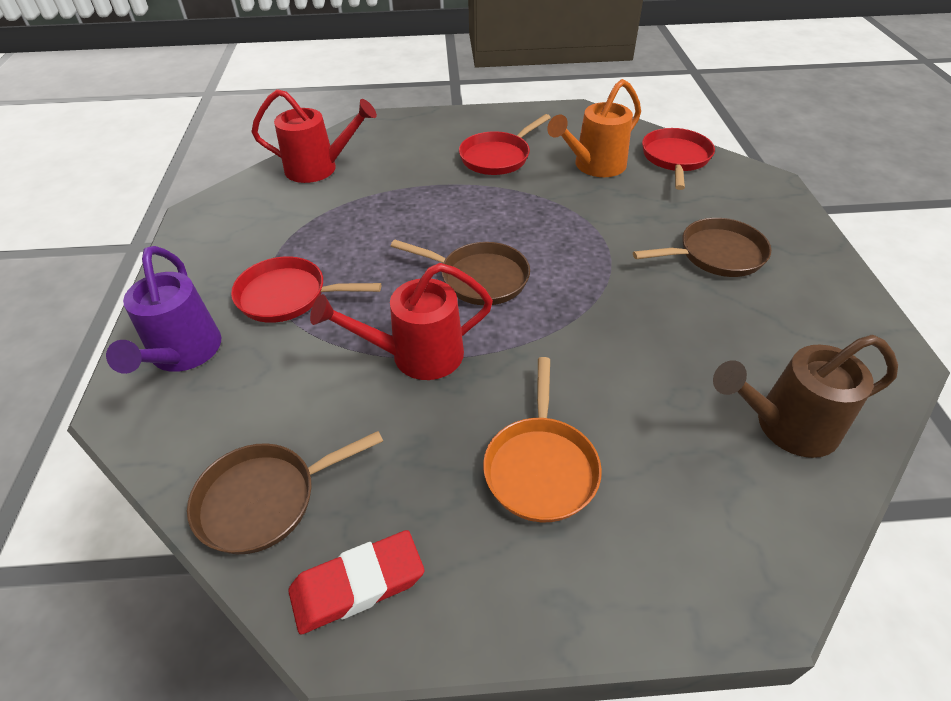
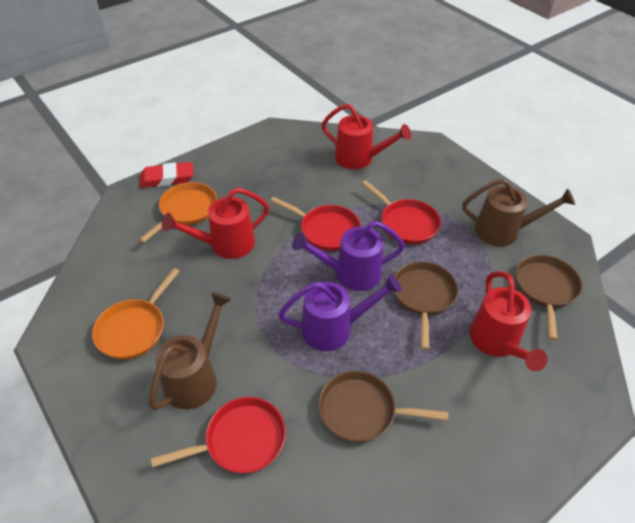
brown watering can: [713,335,898,458] = 1 -> [149,292,232,410] [462,178,575,246] = 2
orange pan: [483,357,602,522] = 1 -> [92,268,180,360] [139,182,217,243] = 2
orange watering can: [547,79,641,177] = 1 -> none = 0
purple watering can: [106,246,221,374] = 1 -> [278,274,402,351] [292,221,405,291] = 2
red watering can: [252,89,377,183] [310,263,493,380] = 2 -> [162,188,269,259] [321,104,411,169] [469,271,548,371] = 3

